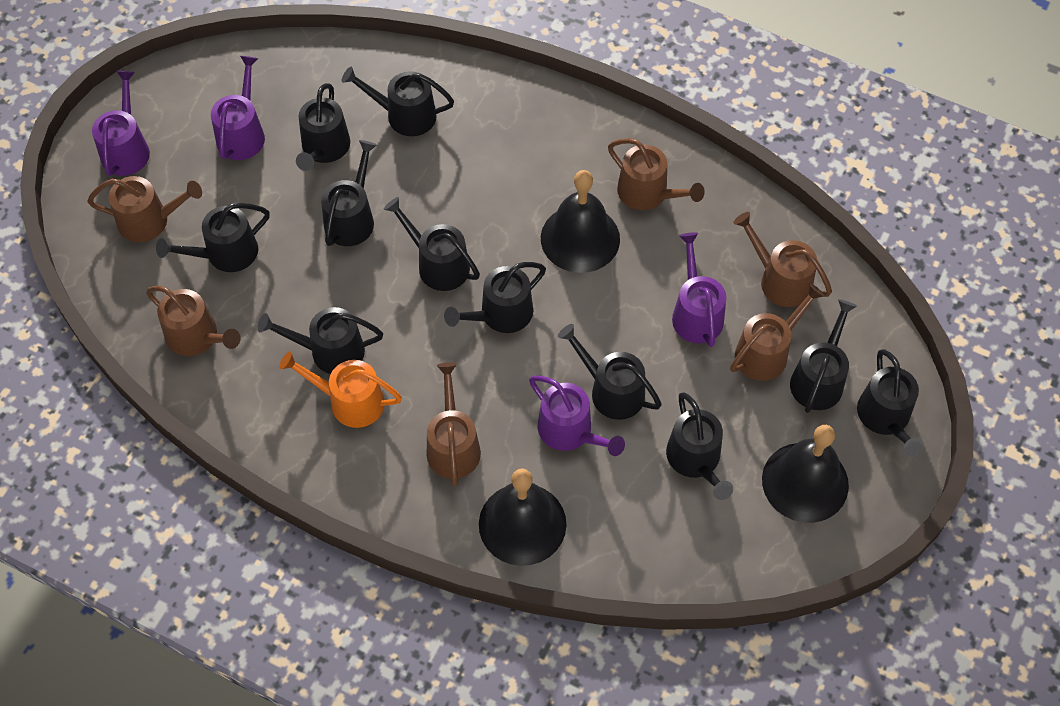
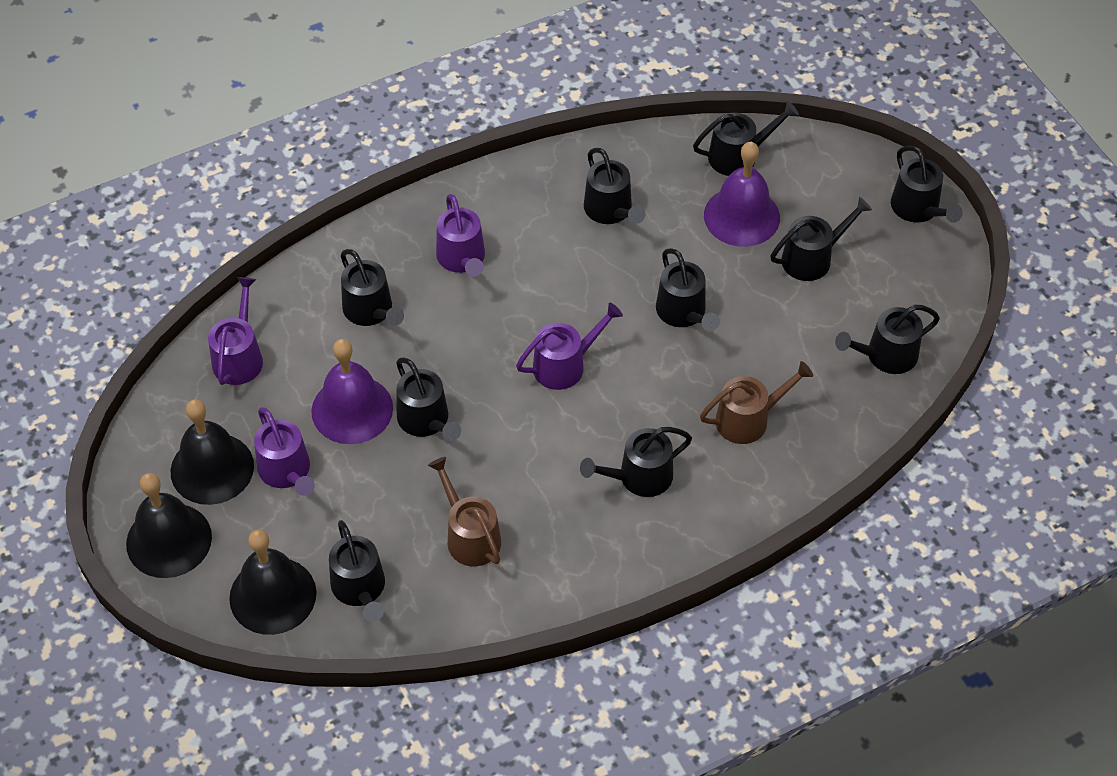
black watering can: [156,203,270,272] [258,307,383,374] [296,83,350,171] [321,140,377,246] [342,67,454,136] [384,197,480,291] [444,262,546,333] [558,324,662,420] [666,392,733,500] [790,299,857,413] [857,349,924,457] = 11 -> [329,520,385,622] [341,249,404,326] [396,357,461,441] [580,427,692,497] [584,148,645,224] [656,248,720,331] [693,101,799,176] [770,197,872,281] [835,305,940,374] [891,146,963,223] = 10
brown watering can: [87,176,202,242] [146,286,241,356] [427,362,481,486] [608,138,705,210] [730,283,825,381] [733,212,832,307] = 6 -> [428,457,501,566] [700,361,813,444] = 2
orange watering can: [279,351,402,428] = 1 -> none = 0
purple bell: none = 0 -> [311,339,393,444] [704,142,780,247] = 2

